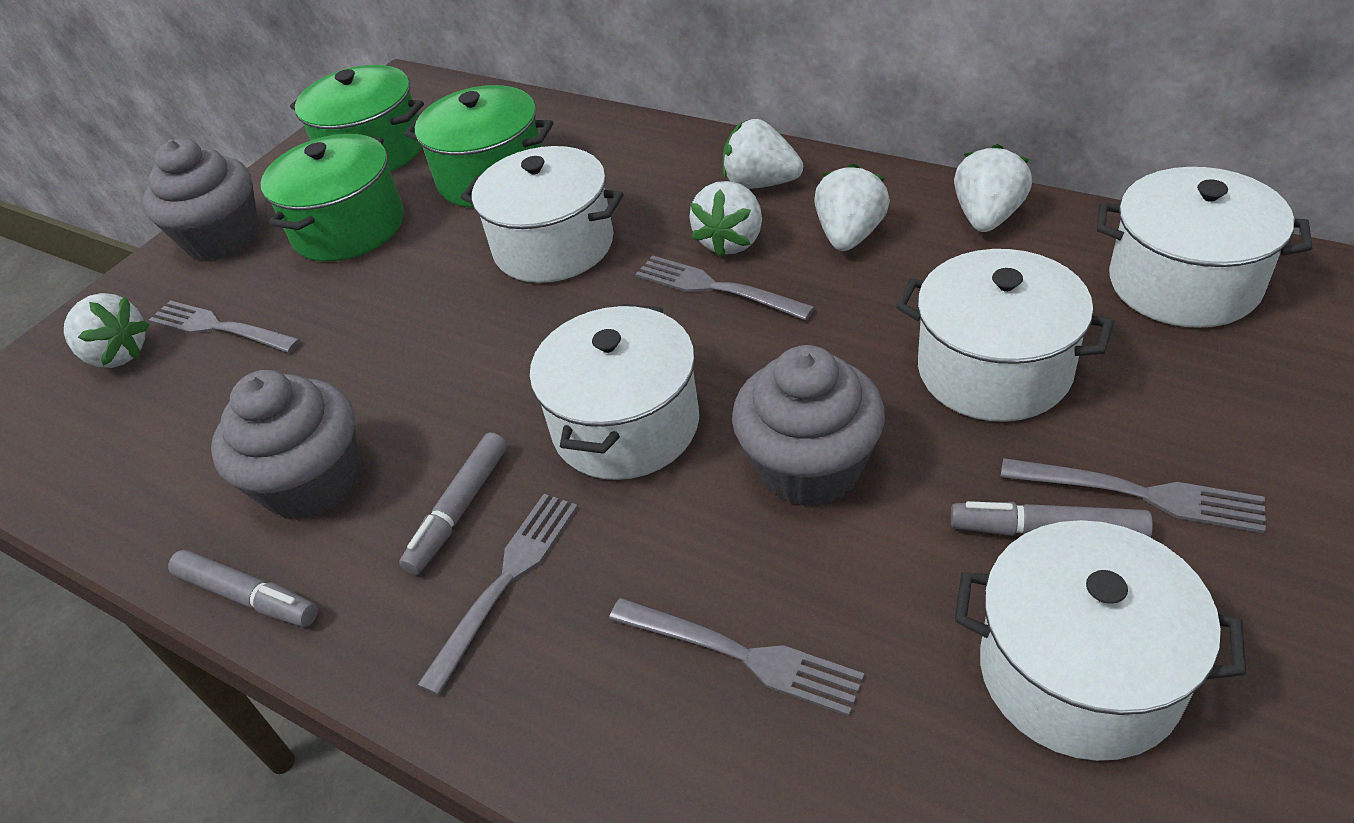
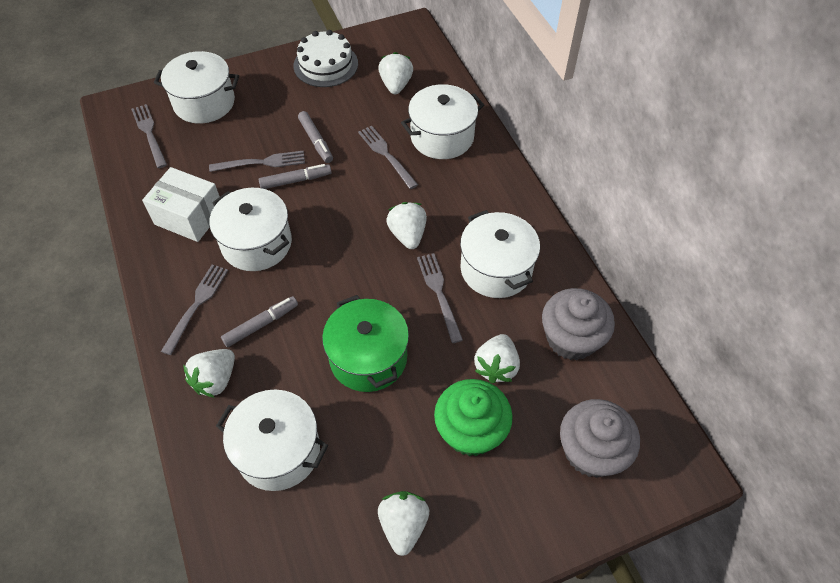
green cupcake: none = 0 -> [434,379,513,456] = 1
green pot: [261,134,404,262] [290,65,424,172] [404,85,553,207] = 3 -> [322,295,409,392] = 1
grey cupcake: [142,138,259,261] [211,370,359,520] [732,345,885,506] = 3 -> [542,288,615,360] [560,399,640,478] = 2
white box: none = 0 -> [142,167,220,242] = 1
white cake: none = 0 -> [293,30,358,87] = 1

